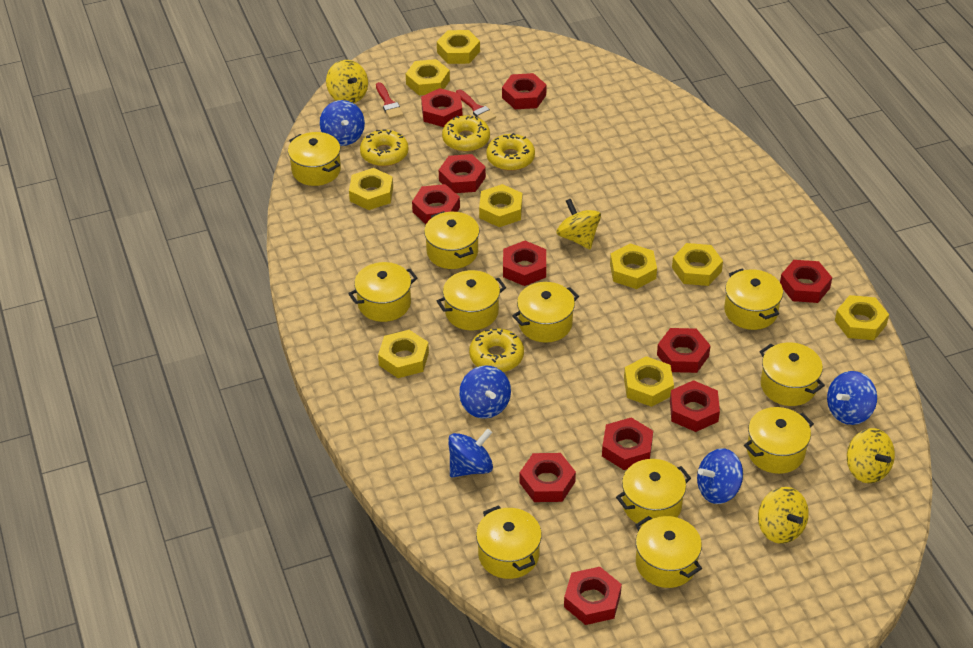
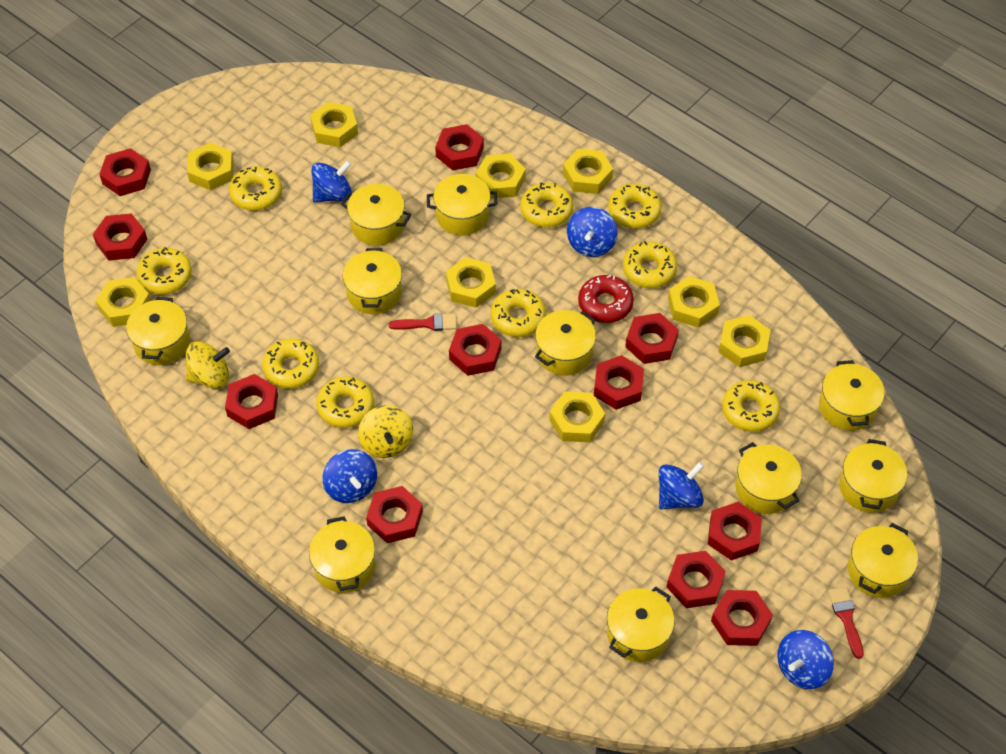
red donut: none = 0 -> [578,275,634,323] = 1
yellow donut: [360,129,409,166] [442,115,490,152] [469,328,524,372] [486,133,535,171] = 4 -> [136,247,192,295] [229,166,282,211] [262,338,319,389] [316,376,374,428] [491,289,546,337] [520,182,573,228] [608,184,662,229] [623,241,677,288] [722,380,780,432] = 9
yellow spinning top: [326,60,368,103] [557,199,601,249] [758,487,809,544] [847,428,895,483] = 4 -> [186,341,230,389] [358,405,413,458] = 2

